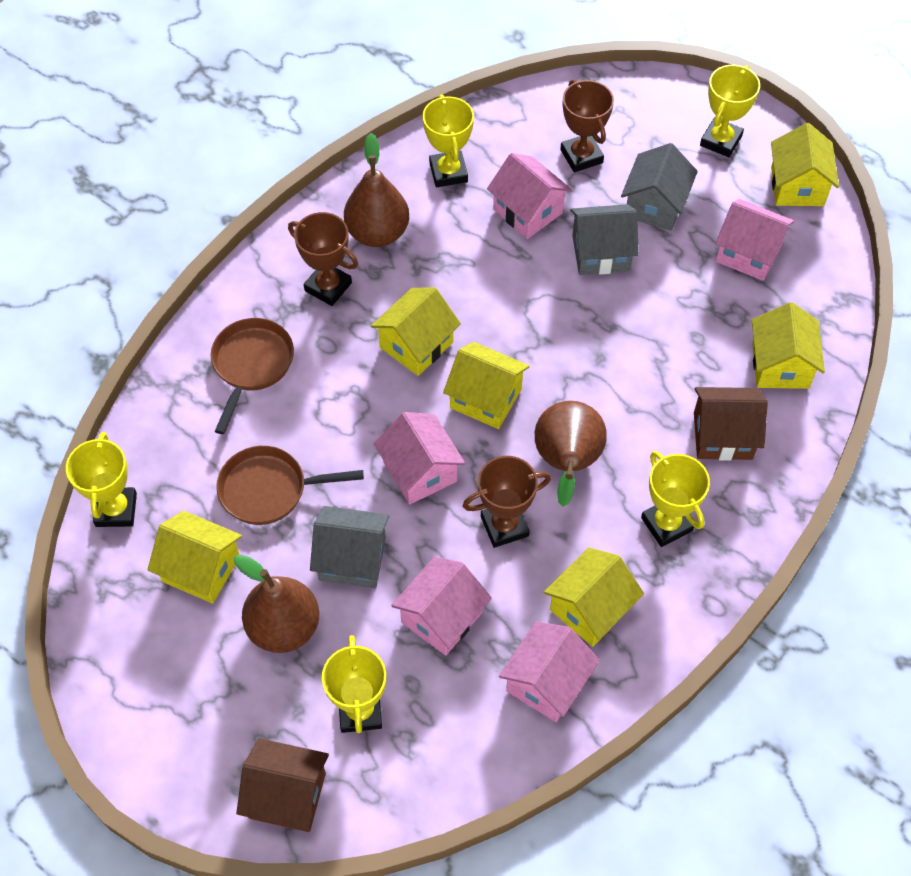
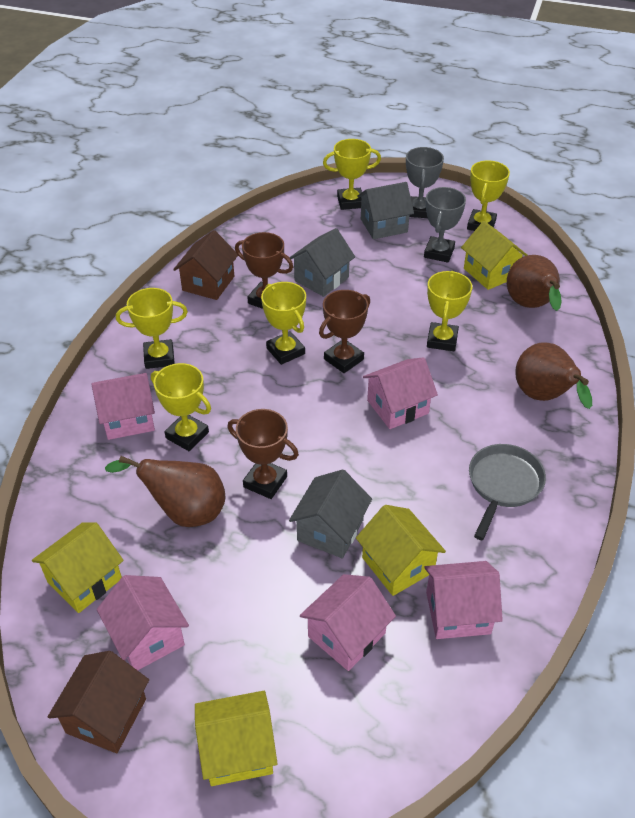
brown pan: [211,318,294,434] [216,446,364,525] = 2 -> none = 0
grey pan: none = 0 -> [469,444,546,540] = 1
grey trophy: none = 0 -> [406,147,444,218] [424,187,466,263] = 2
yellow house: [147,511,242,604] [371,287,461,376] [443,342,530,429] [544,547,644,647] [752,302,825,389] [771,123,839,206] = 6 -> [32,523,124,613] [195,691,278,786] [356,505,446,596] [461,221,527,290] = 4
yellow trophy: [66,432,137,527] [322,635,386,733] [422,95,474,187] [641,451,710,547] [700,65,760,157] = 5 -> [116,288,188,369] [151,363,211,451] [261,282,306,365] [323,139,381,210] [427,271,472,351] [467,161,510,231] = 6

